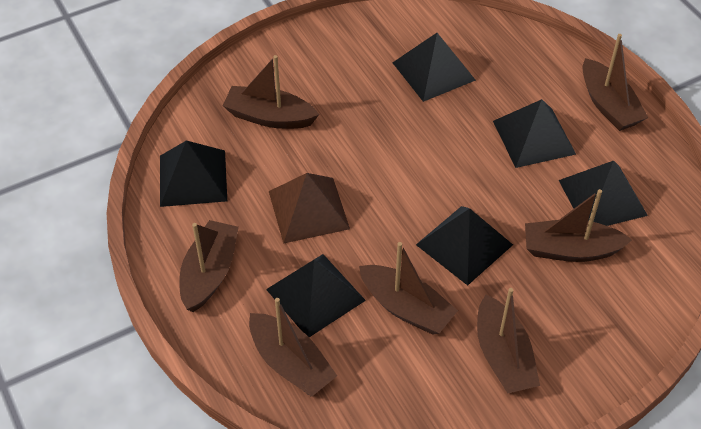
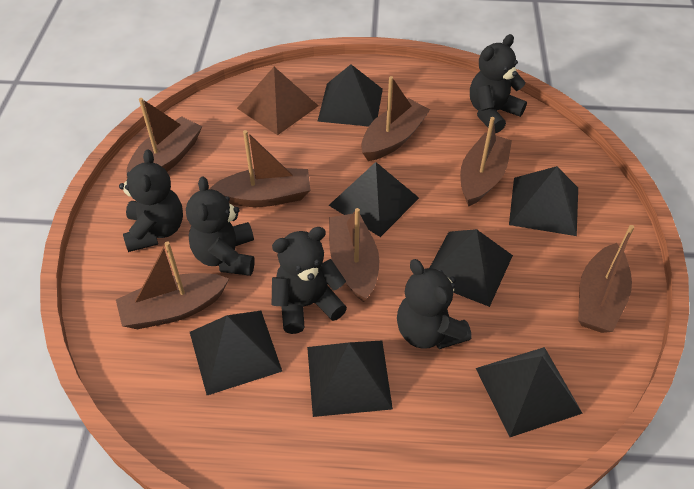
black pyramid: [160,140,227,207] [266,254,366,337] [392,33,476,102] [416,206,513,286] [493,99,576,168] [559,161,648,226] = 6 -> [190,311,282,395] [307,340,393,417] [318,64,383,127] [329,162,419,237] [430,229,513,307] [476,347,583,437] [509,166,578,236] = 7
black teddy bear: none = 0 -> [119,149,183,252] [186,177,255,276] [272,227,347,334] [397,259,471,349] [470,34,527,133] = 5

